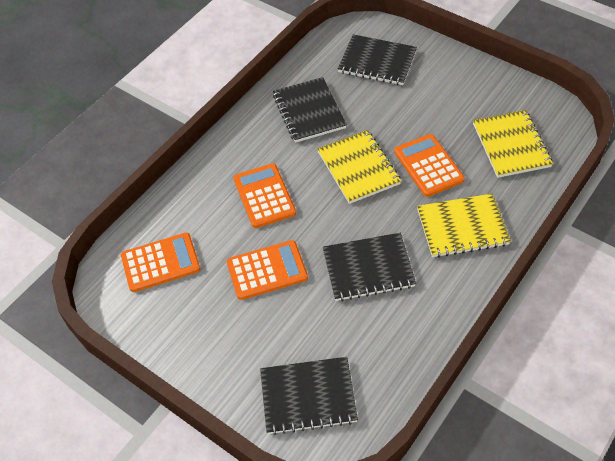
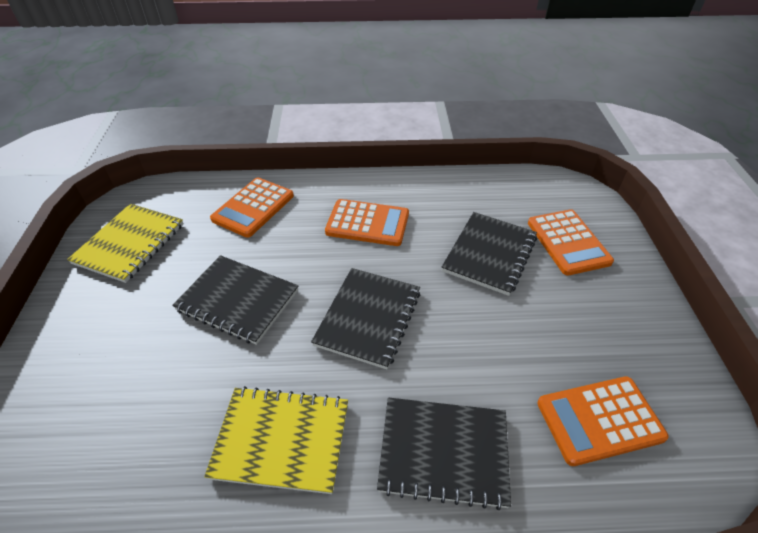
yellow notebook: [317,130,401,204] [417,194,511,258] [473,110,553,178] = 3 -> [67,204,183,283] [204,386,348,494] = 2

